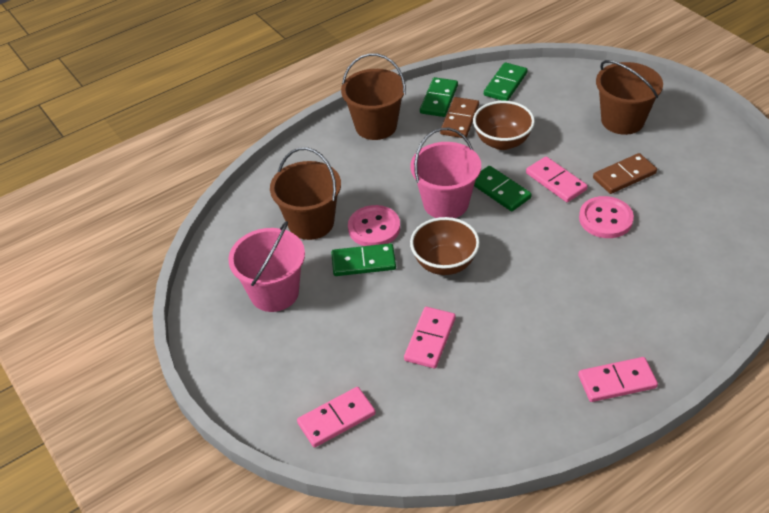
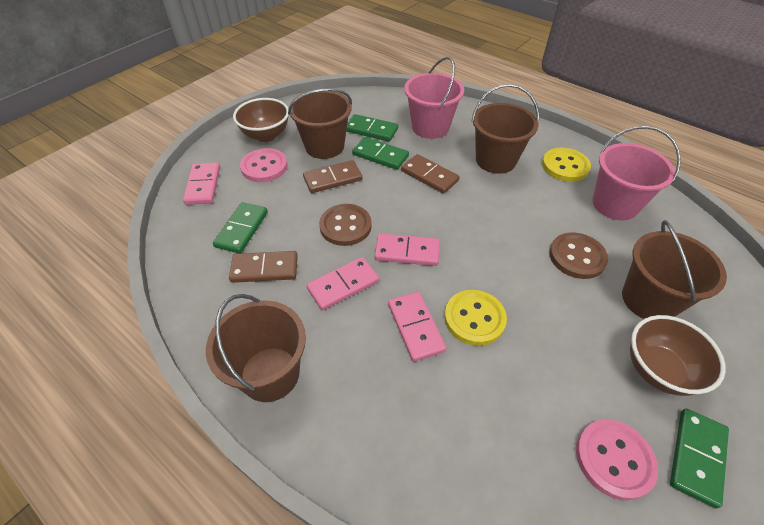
brown bucket: [270,147,341,240] [341,53,406,140] [596,60,663,135] = 3 -> [206,294,306,402] [288,88,352,159] [471,84,539,174] [622,220,727,319] = 4
brown button: none = 0 -> [319,204,372,246] [549,232,608,279] = 2
brown domino: [440,97,479,138] [593,153,657,194] = 2 -> [229,251,298,283] [303,160,362,193] [401,154,460,194] = 3
yellow button: none = 0 -> [444,290,507,346] [542,148,591,182] = 2

